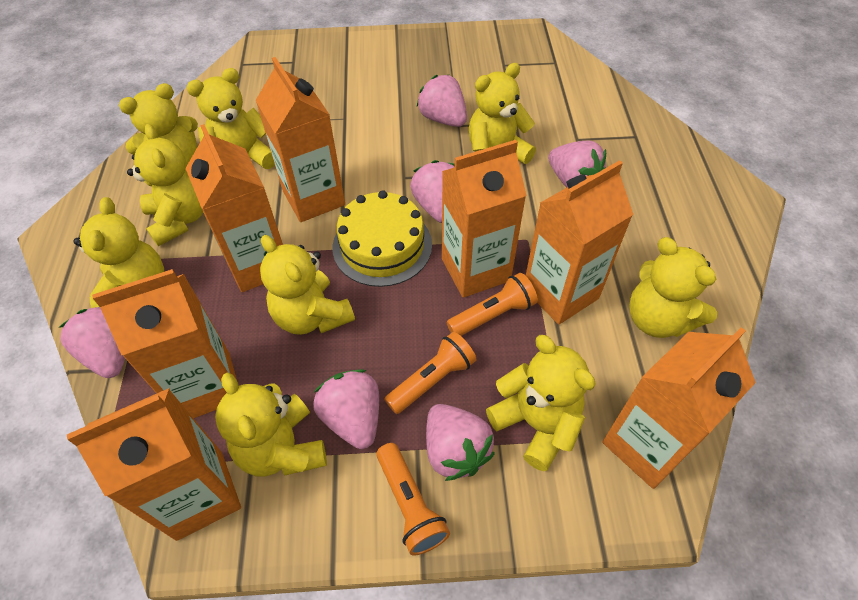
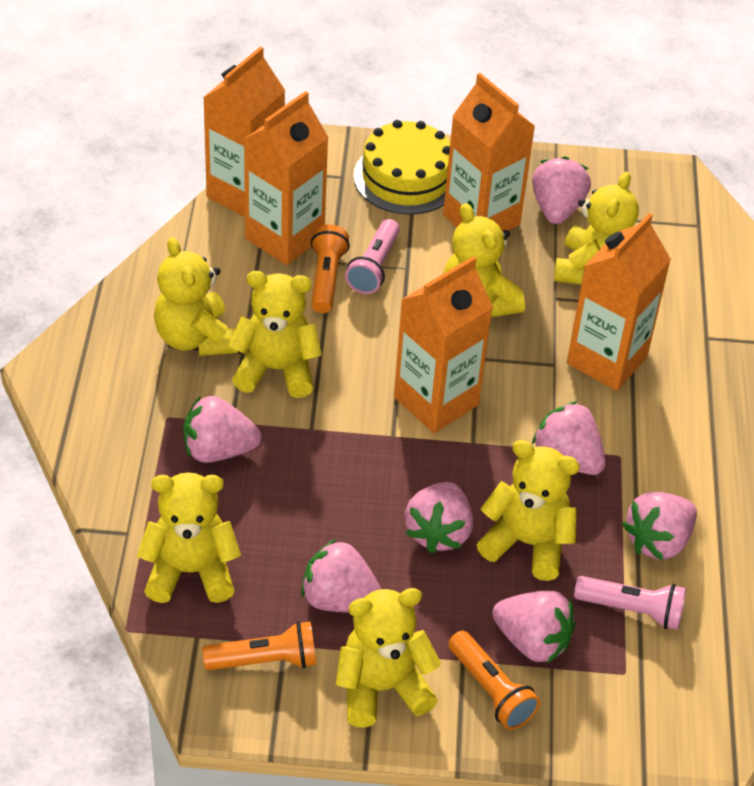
orange carton: [67,388,241,541] [92,269,237,418] [185,124,283,292] [256,57,345,222] [442,140,527,298] [526,160,633,325] [602,327,756,489] = 7 -> [203,46,285,217] [244,91,329,265] [394,256,493,433] [443,73,535,232] [567,213,671,391] = 5
pink flashlight: none = 0 -> [345,219,400,294] [574,576,686,630] = 2
pink strawberry: [60,307,125,378] [313,369,379,449] [410,160,455,223] [417,75,467,127] [426,404,495,481] [548,141,606,188] = 6 -> [183,395,262,463] [301,539,381,613] [405,482,473,553] [492,591,576,663] [532,156,591,224] [532,401,606,475] [622,492,697,560] = 7
yellow teddy bear: [73,197,164,308] [119,83,198,166] [127,124,203,246] [186,68,275,169] [215,372,327,477] [260,235,355,335] [469,63,536,164] [486,335,596,471] [629,237,717,338] = 9 -> [137,472,241,603] [154,237,238,356] [228,271,322,398] [336,588,441,728] [443,203,525,317] [476,440,580,581] [554,172,639,284] = 7

